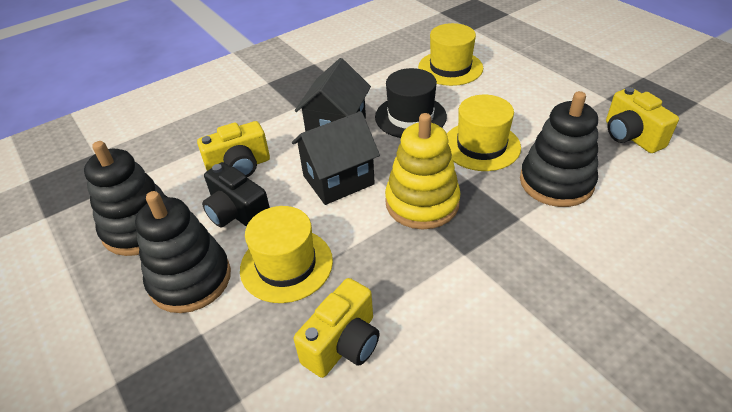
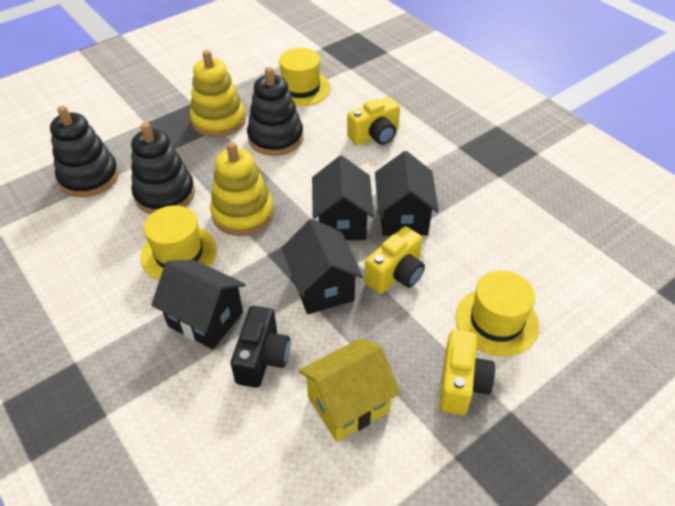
black hat: [375,68,447,138] = 1 -> none = 0
black house: [292,111,380,205] [295,58,371,132] = 2 -> [151,260,246,349] [282,219,363,314] [312,156,374,240] [375,151,439,236] = 4
yellow house: none = 0 -> [299,338,401,442] = 1
yellow stacking toy: [385,113,461,230] = 1 -> [190,50,246,138] [210,142,274,236] = 2

